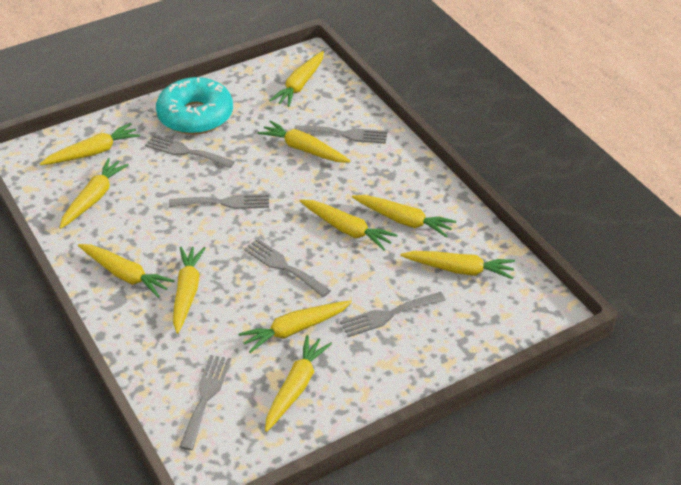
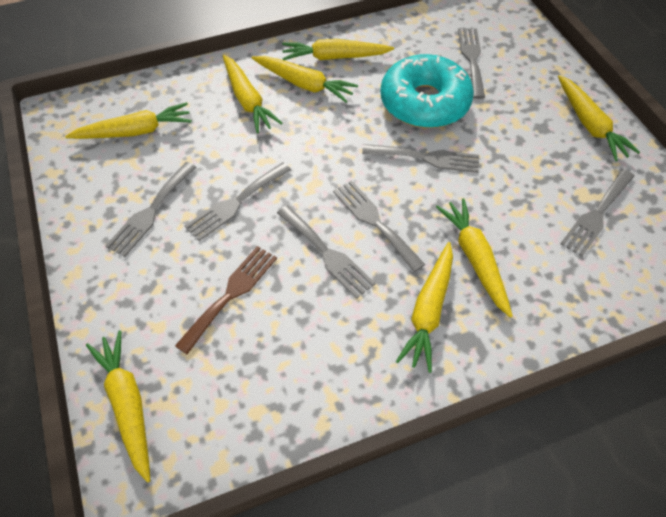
brown fork: none = 0 -> [175,246,277,354] = 1
grey fork: [145,135,235,168] [169,194,269,209] [180,355,231,450] [244,238,331,297] [294,125,388,144] [340,292,446,337] = 6 -> [106,162,196,257] [185,162,291,241] [277,205,376,299] [333,180,426,272] [362,144,479,173] [458,28,485,99] [560,169,635,257] = 7
yellow carrot: [40,123,140,165] [59,158,129,229] [78,244,175,298] [173,247,206,334] [238,300,352,353] [258,121,351,162] [265,335,332,432] [269,51,324,107] [299,199,397,251] [352,195,456,238] [400,251,515,279] = 11 -> [65,102,192,139] [86,330,151,483] [223,55,283,133] [251,56,358,103] [282,39,394,60] [396,242,453,373] [436,198,513,318] [558,75,640,161] = 8

